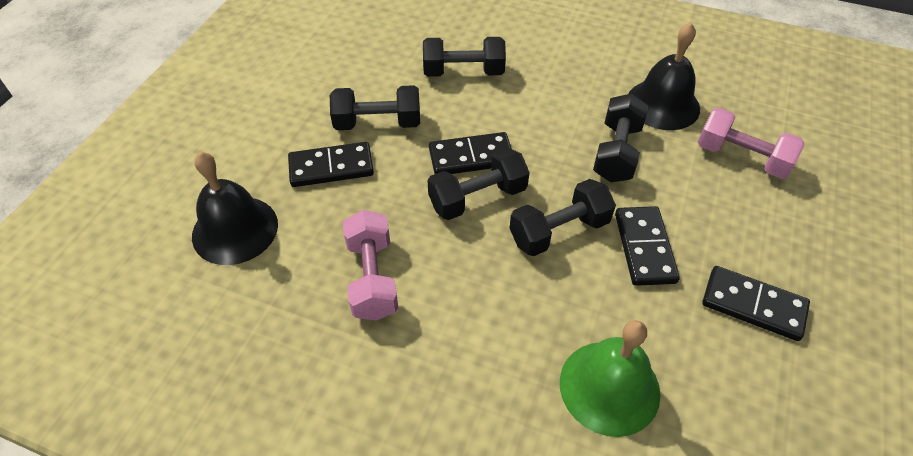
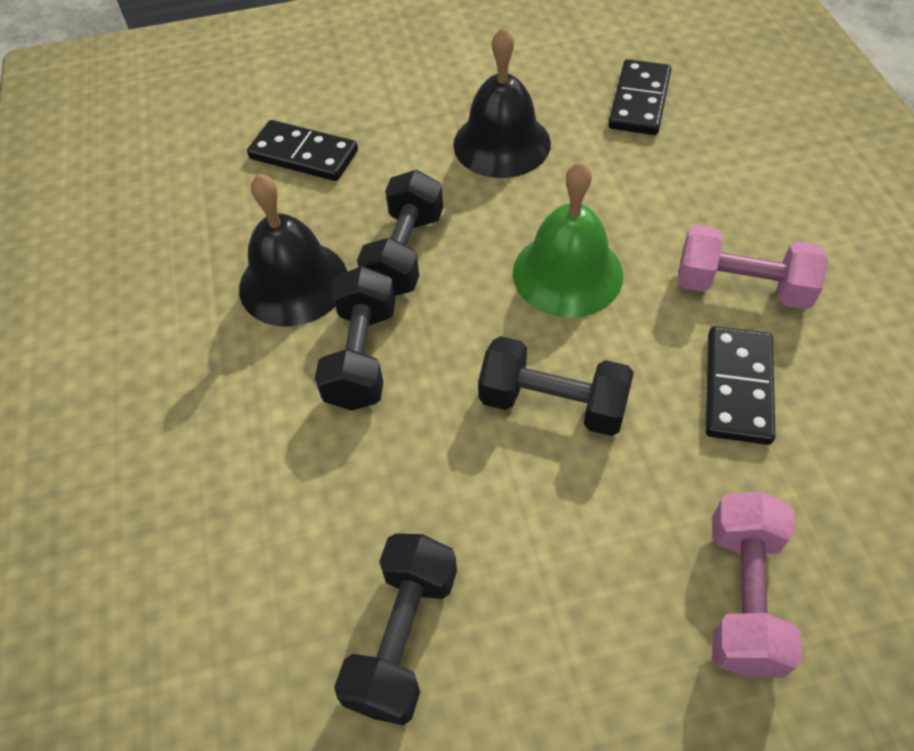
black domino: [288,142,374,187] [429,132,512,174] [615,206,680,286] [702,266,810,341] = 4 -> [247,120,358,181] [608,59,672,135] [706,326,775,445] = 3
black dumbbell: [330,85,420,130] [423,37,506,77] [428,148,530,220] [510,179,616,256] [593,94,648,182] = 5 -> [315,266,395,411] [334,533,457,725] [357,170,443,295] [478,336,634,436] = 4

